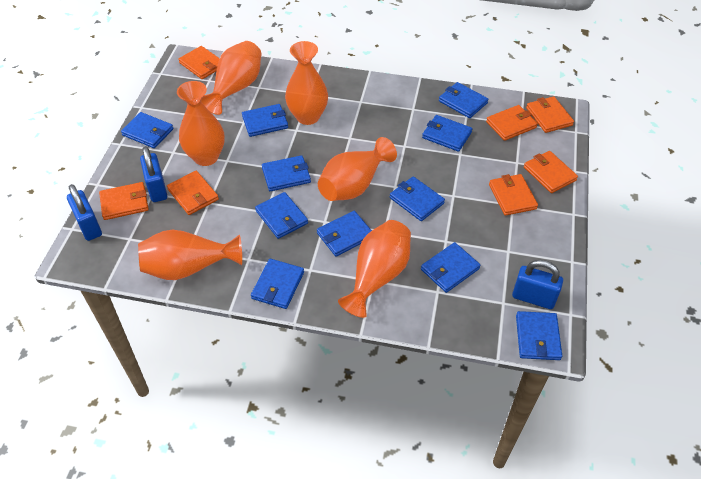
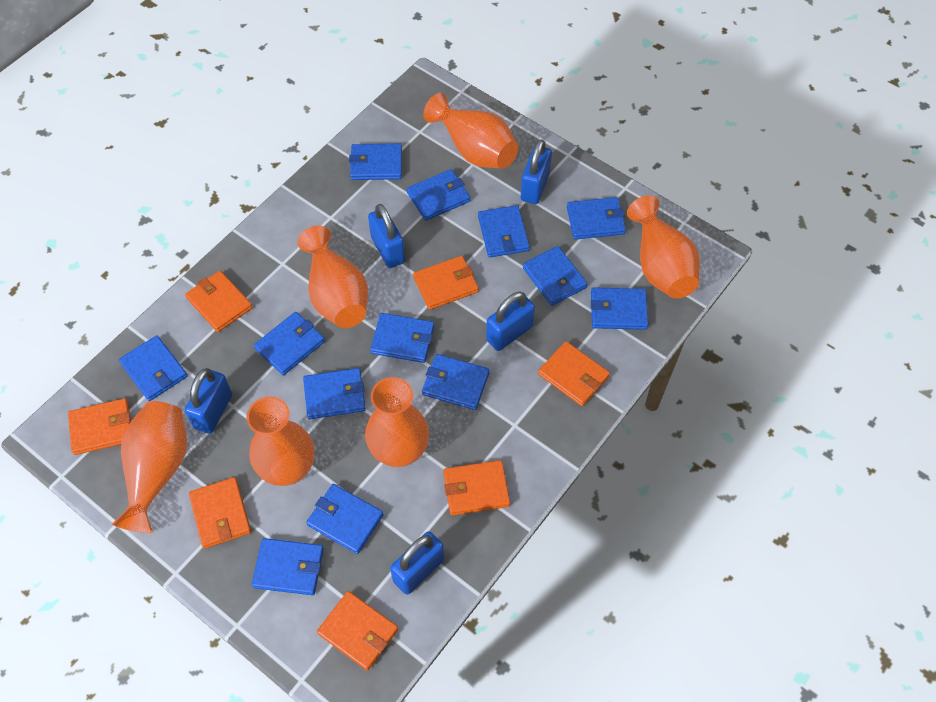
blue padlock: [67,184,102,241] [140,146,167,202] [512,260,563,309] = 3 -> [185,368,232,434] [368,204,405,268] [390,531,444,595] [486,292,535,351] [521,140,552,204] = 5
blue wallet: [121,112,173,148] [242,104,288,137] [251,259,304,309] [255,192,308,239] [262,155,311,191] [317,211,372,257] [390,176,445,221] [421,242,481,293] [422,115,472,152] [439,82,489,118] [516,311,562,360] = 11 -> [119,335,188,401] [252,538,324,595] [254,312,325,376] [303,368,366,419] [306,484,384,554] [349,144,402,180] [370,313,434,363] [407,169,470,221] [422,354,489,410] [478,205,530,257] [523,246,587,306] [567,197,626,240] [591,287,648,330] = 13

